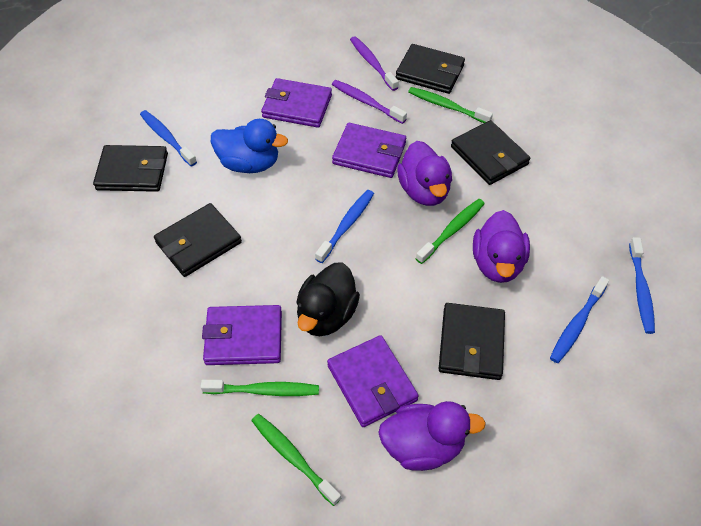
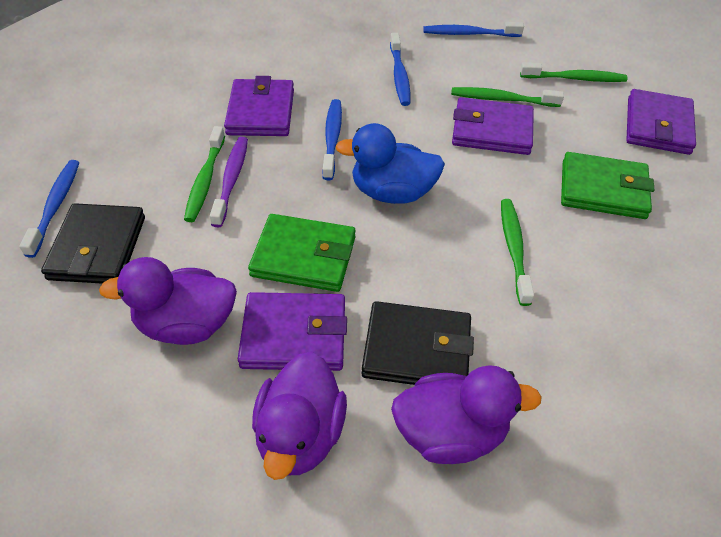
black duck: [296,263,360,336] = 1 -> none = 0
black wallet: [93,145,168,192] [154,203,242,277] [396,44,465,94] [439,303,505,380] [451,120,530,185] = 5 -> [41,203,145,284] [362,301,474,385] = 2
green wallet: none = 0 -> [248,214,356,292] [561,152,654,219] = 2
purple toothbrush: [332,80,407,124] [350,36,399,91] = 2 -> [210,137,248,227] = 1

